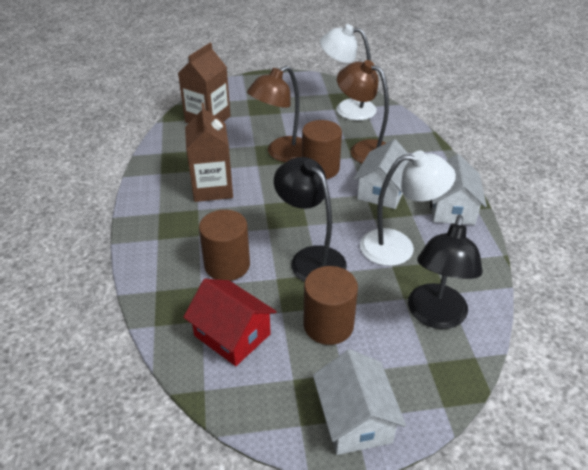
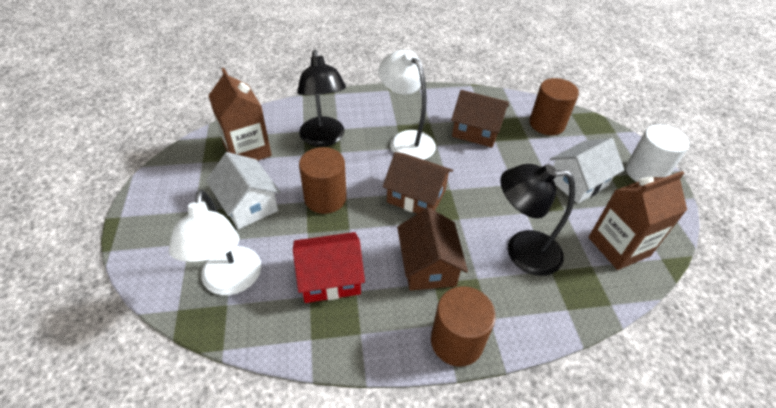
brown house: none = 0 -> [383,152,453,214] [397,208,468,291] [451,90,509,147] = 3
brown lamp: [247,66,302,162] [337,60,389,164] = 2 -> none = 0
white cylinder: none = 0 -> [626,125,689,182] = 1
white house: [313,349,406,455] [353,139,410,209] [430,154,487,225] = 3 -> [206,152,281,229] [550,138,624,203] = 2

